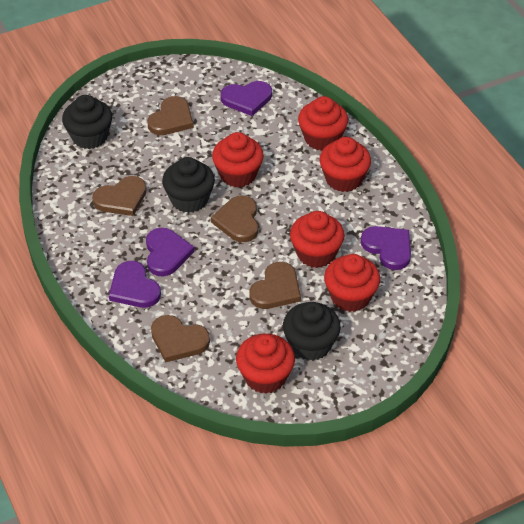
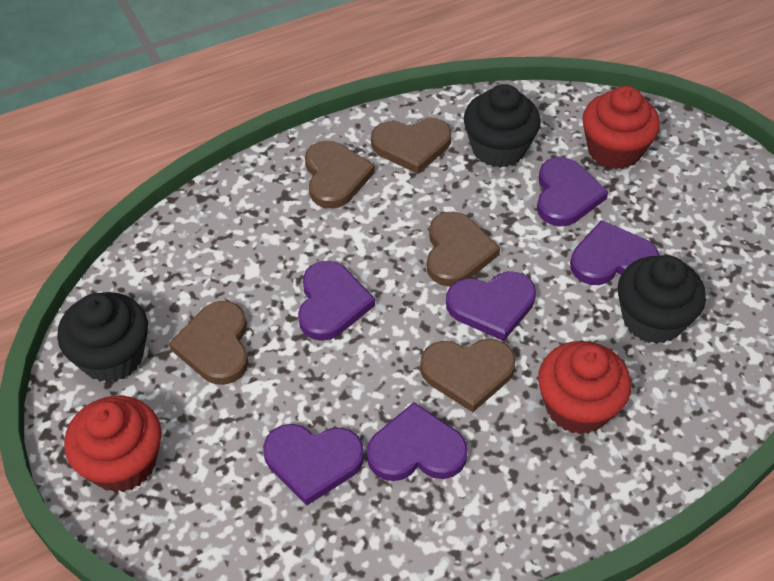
purple heart: [109,261,161,308] [146,228,194,276] [221,81,272,116] [361,226,411,270] = 4 -> [263,424,364,506] [298,261,375,341] [367,402,468,481] [446,272,536,341] [537,157,608,227] [570,220,659,285] = 6
red cupcake: [212,132,264,188] [236,334,295,394] [290,211,344,268] [298,96,348,151] [319,137,371,192] [324,254,380,312] = 6 -> [64,396,162,492] [538,341,631,435] [583,86,660,169] = 3

